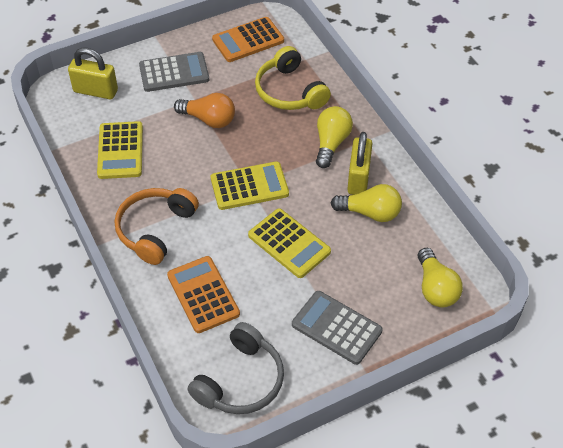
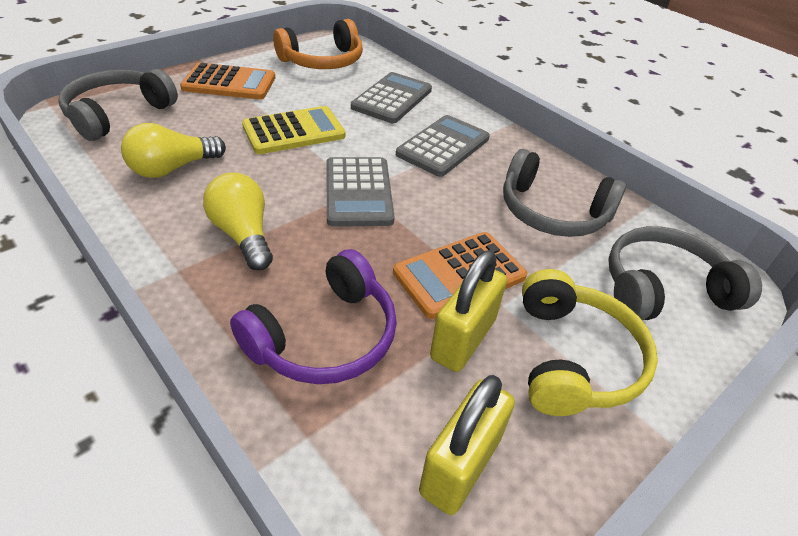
grey calculator: [139,52,209,92] [292,291,383,365] = 2 -> [327,157,395,227] [351,72,432,123] [396,115,490,177] = 3
grey headphones: [188,322,284,414] = 1 -> [58,69,178,141] [503,149,626,237] [608,226,762,321] = 3
orange light bulb: [174,93,235,128] = 1 -> none = 0
purple headphones: none = 0 -> [230,249,397,384] = 1
yellow calculator: [97,121,143,179] [211,161,289,210] [248,209,331,278] = 3 -> [242,106,345,154] = 1
yellow light bulb: [316,106,353,168] [331,184,402,222] [418,248,463,307] = 3 -> [121,123,226,178] [203,173,273,270] = 2

